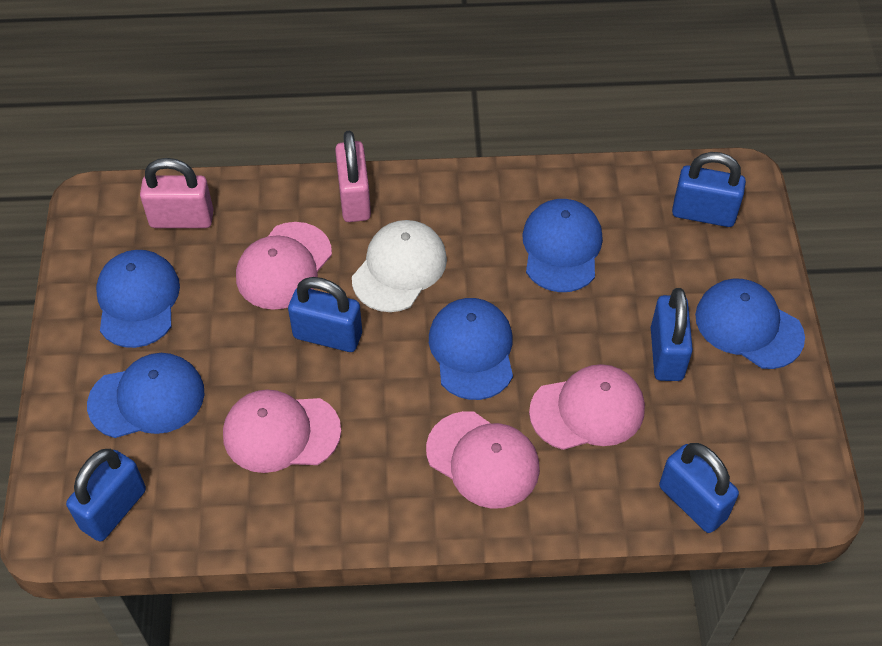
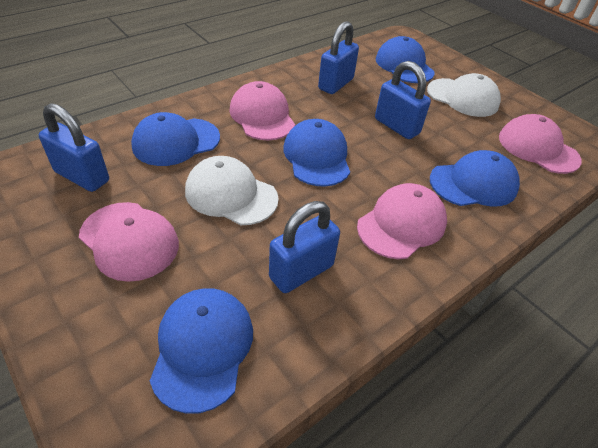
blue padlock: [66,449,146,541] [288,277,362,352] [651,288,693,381] [659,443,739,533] [672,152,746,227] = 5 -> [39,103,109,192] [269,201,340,293] [318,21,359,94] [375,61,431,139] = 4
pink padlock: [140,158,213,228] [335,131,371,222] = 2 -> none = 0
white cap: [352,220,447,312] = 1 -> [185,156,279,225] [427,73,501,117] = 2

